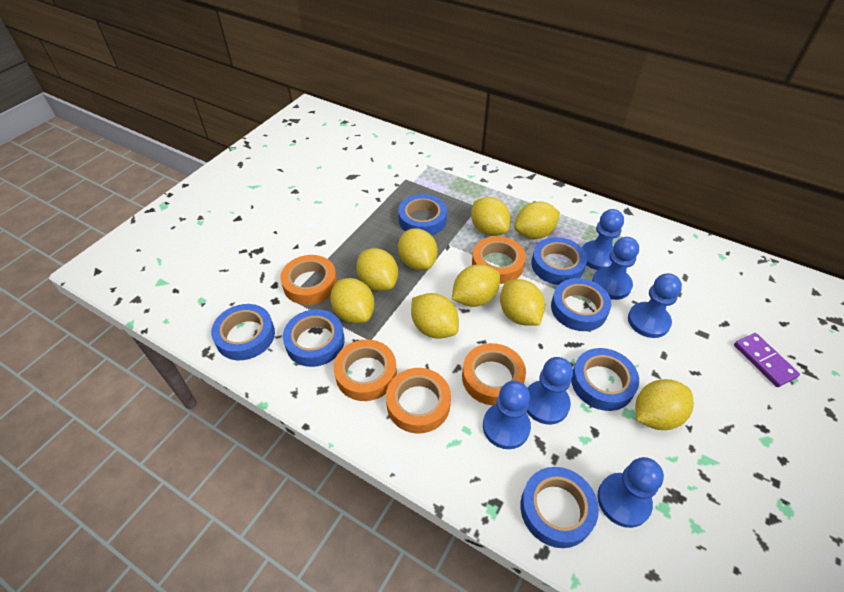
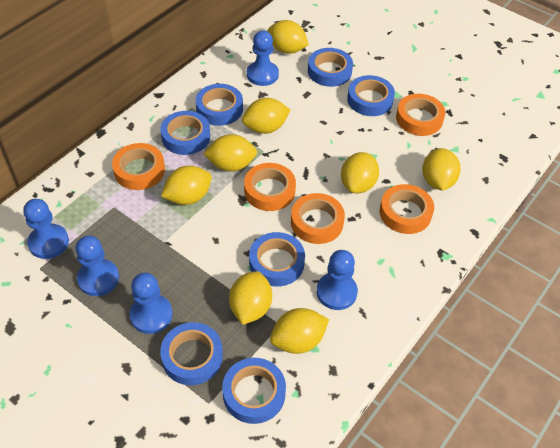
blue pawn: [483,381,531,449] [527,357,573,425] [582,209,624,270] [592,237,639,300] [597,457,664,528] [628,273,682,338] = 6 -> [23,199,69,259] [76,236,119,296] [130,273,173,334] [247,31,279,86] [317,250,358,310] = 5
purple domino: [734,333,800,387] = 1 -> none = 0
yellow lemon: [330,278,375,323] [356,248,398,291] [398,228,438,270] [411,293,459,338] [452,264,500,307] [471,197,511,236] [500,279,545,326] [514,201,560,239] [635,379,694,430] = 9 -> [161,166,212,205] [204,134,257,172] [229,271,272,325] [242,98,290,134] [267,20,309,54] [270,308,329,354] [341,152,379,193] [422,148,461,191] = 8

